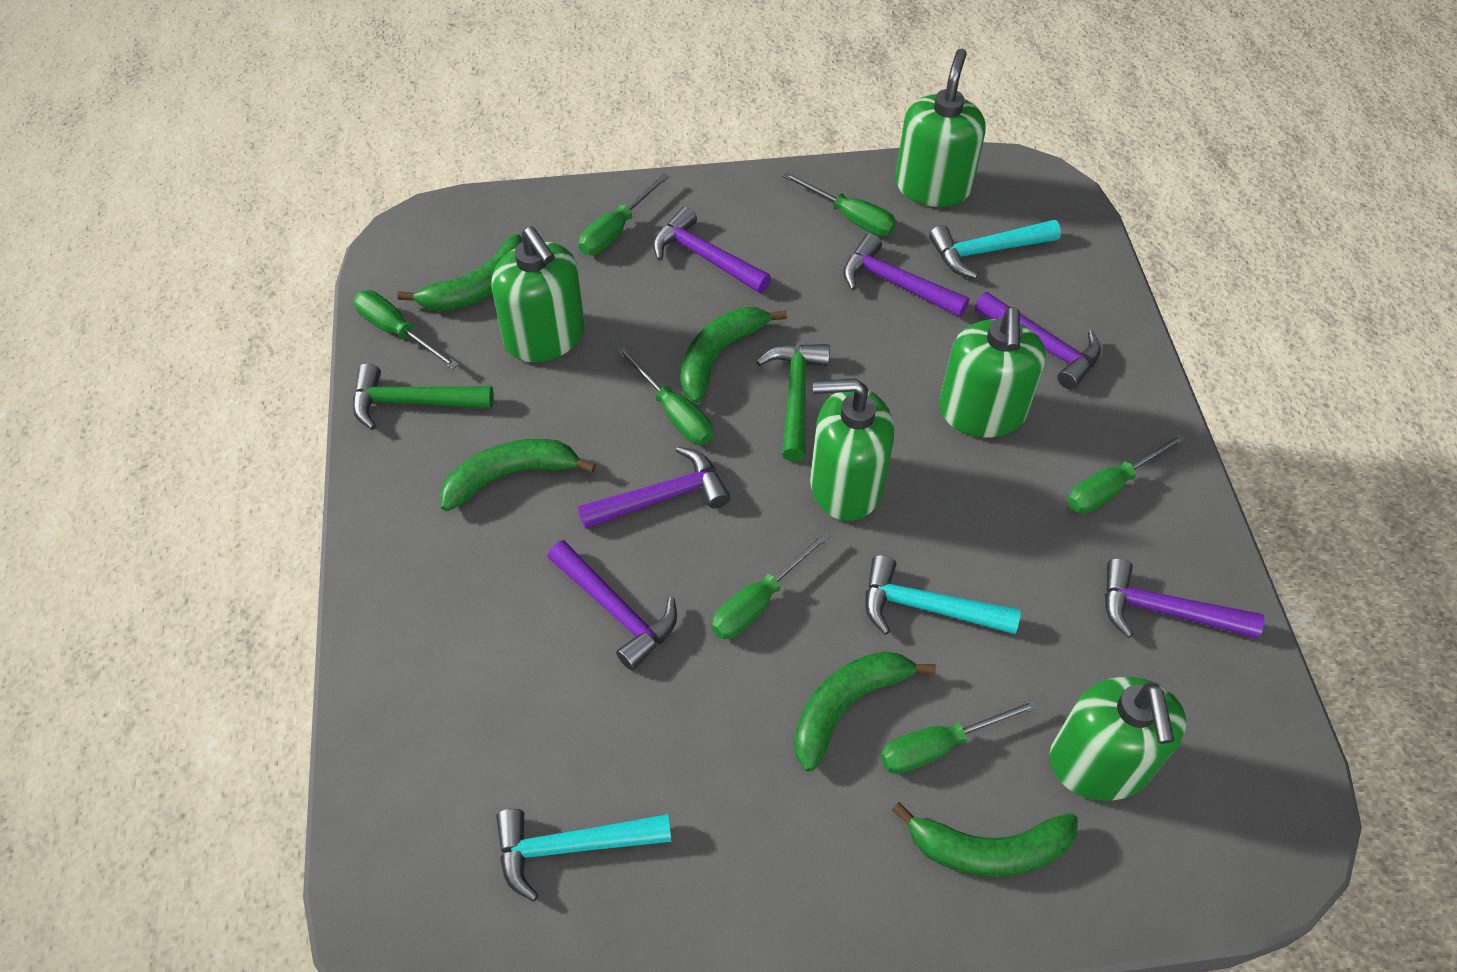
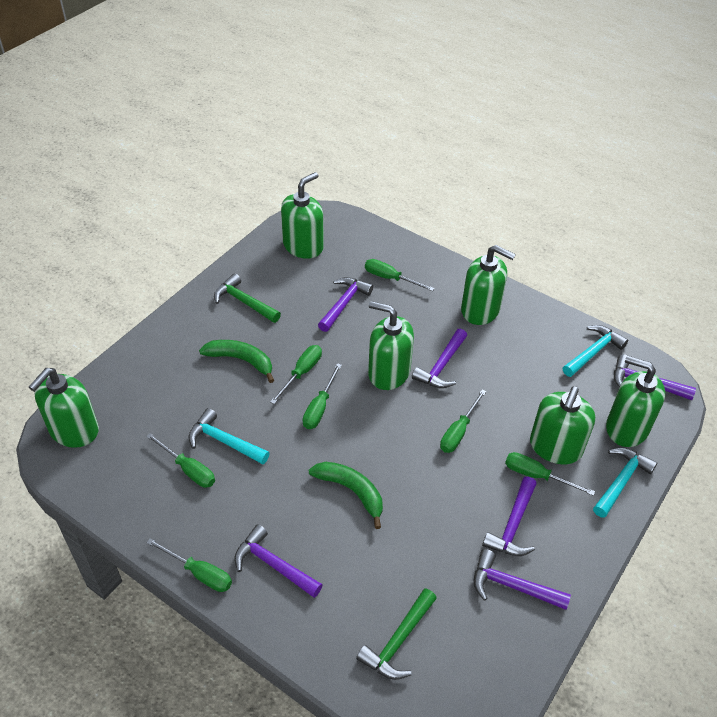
green banana: [397,234,523,311] [440,439,596,511] [680,307,787,403] [794,651,936,771] [892,802,1078,877] = 5 -> [199,340,274,383] [309,462,383,529] = 2
green soap dispenser: [491,226,585,362] [810,378,894,521] [895,49,986,207] [939,307,1046,437] [1049,677,1187,801] = 5 -> [29,368,99,448] [281,172,324,259] [368,301,414,390] [461,245,516,325] [530,386,595,464] [606,356,665,447] = 6

